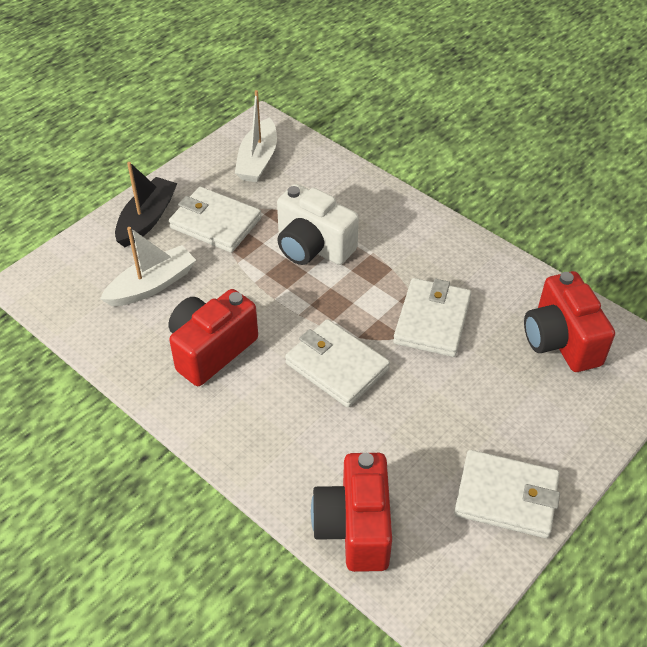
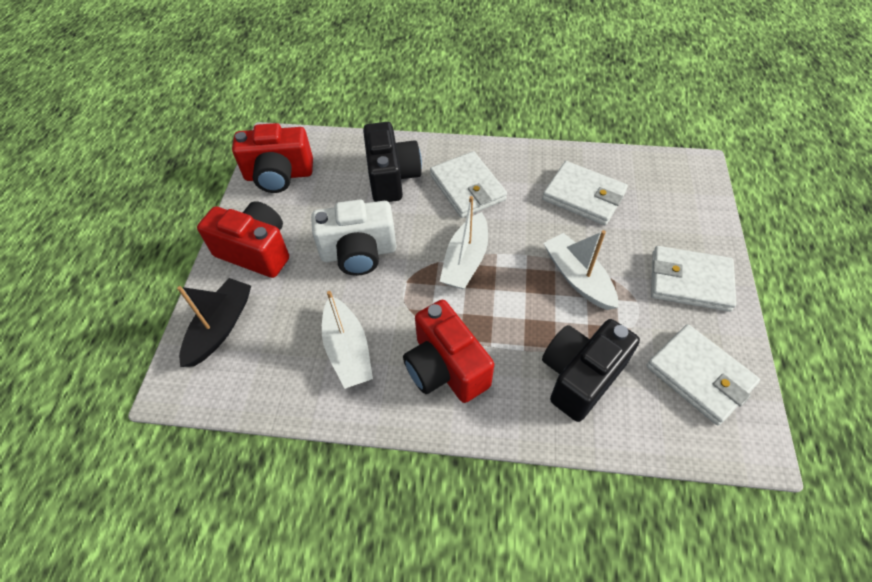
black camera: none = 0 -> [363,122,422,202] [542,319,640,422] = 2
white boat: [100,227,196,307] [235,90,277,182] = 2 -> [322,291,373,389] [440,196,488,289] [543,230,618,310] = 3

